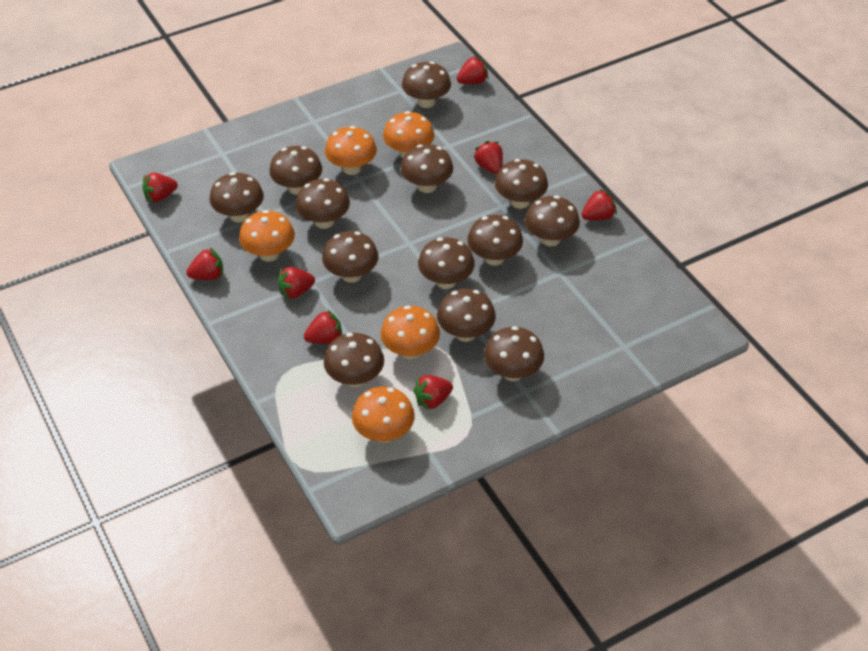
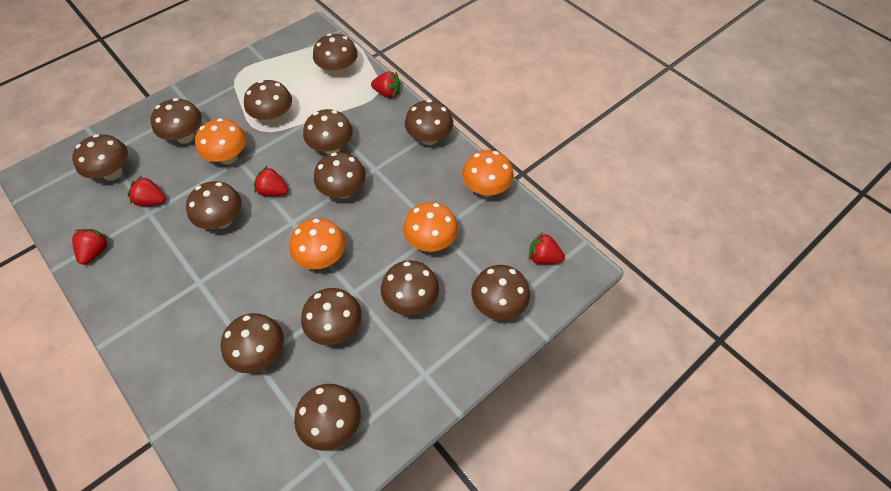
orange mushroom: [239,210,295,262] [325,126,377,175] [352,387,415,443] [381,305,440,360] [383,111,434,158] = 5 -> [195,118,246,164] [289,218,346,269] [403,202,458,252] [462,150,514,196] = 4
red strawberry: [142,172,178,202] [186,247,223,280] [278,267,315,299] [304,309,342,344] [413,375,453,410] [457,56,488,84] [473,141,503,174] [582,189,617,220] = 8 -> [72,229,110,265] [127,176,166,206] [254,167,289,196] [371,71,401,98] [529,232,565,264] = 5

